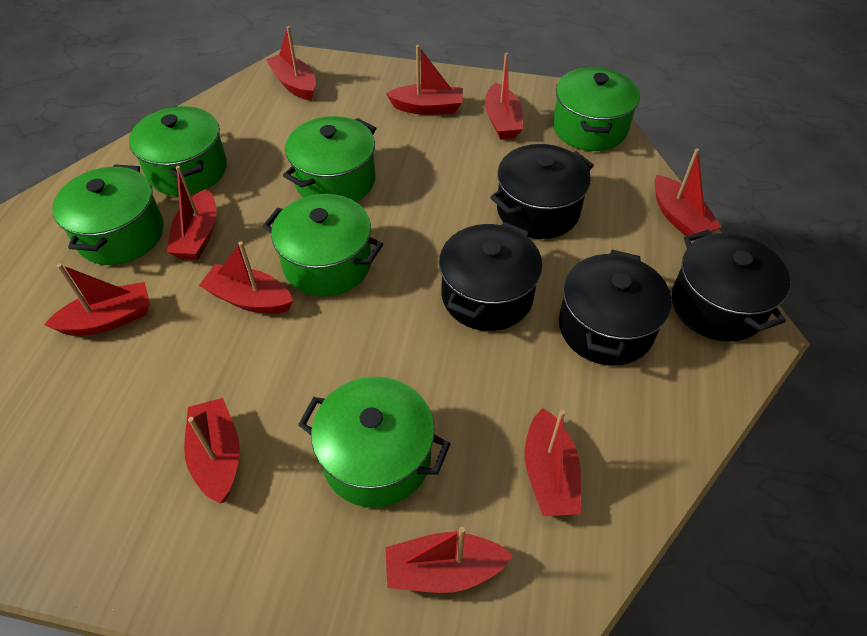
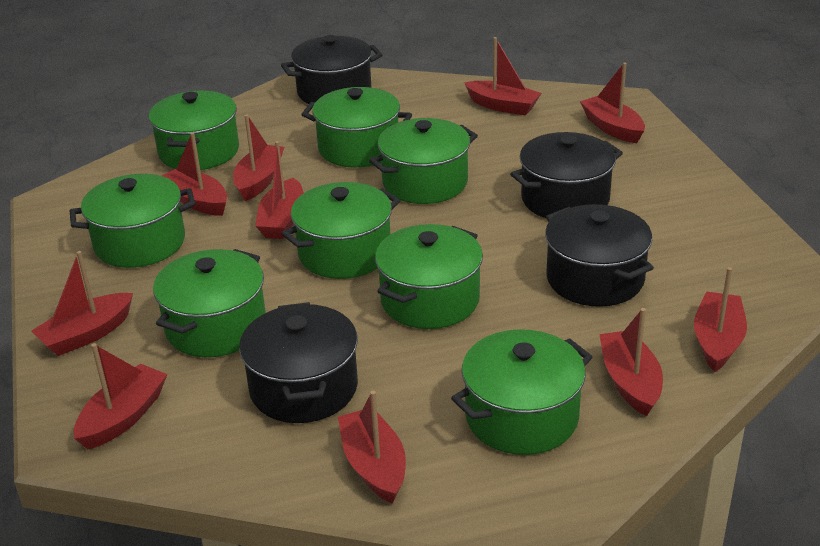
green pot: [52,164,164,265] [129,106,227,196] [263,194,383,297] [283,116,376,202] [298,377,450,508] [553,67,640,151] = 6 -> [70,174,195,268] [149,91,239,170] [153,249,266,357] [281,182,400,279] [301,87,412,167] [369,118,478,204] [375,224,483,329] [451,329,592,455] = 8

